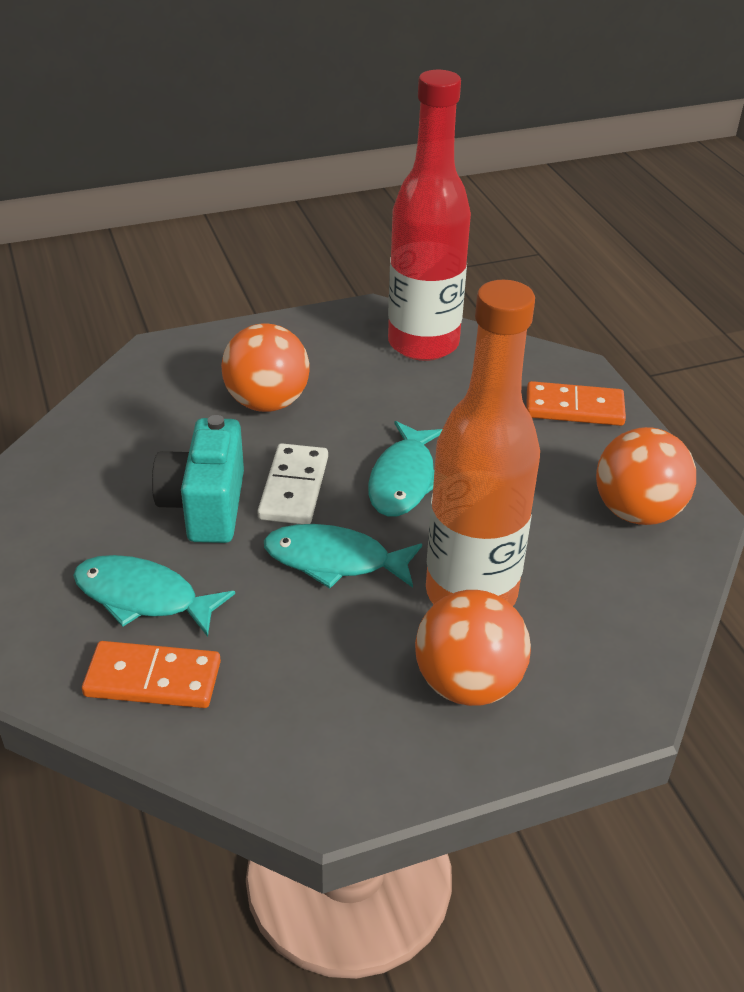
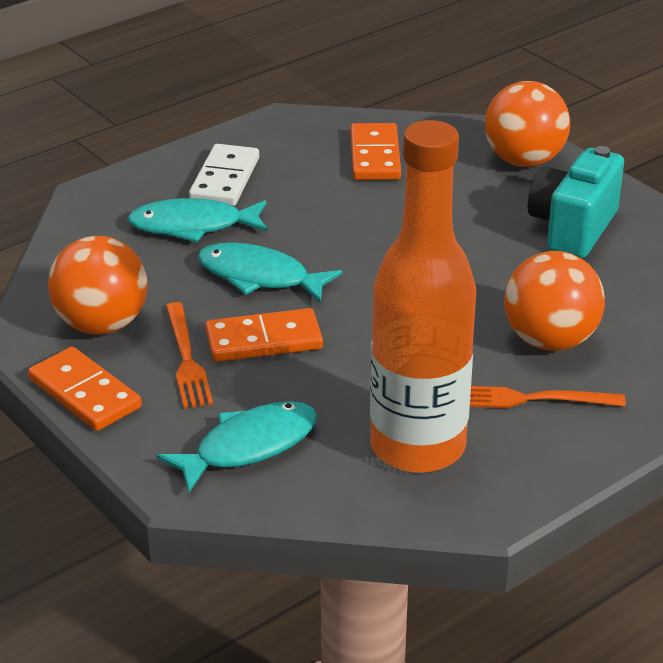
orange domino: [82,641,221,708] [526,381,626,426] = 2 -> [28,347,142,431] [205,308,323,362] [350,123,401,180] = 3
orange fork: none = 0 -> [166,302,213,409] [470,386,626,408] = 2
red bottle: [388,70,471,361] = 1 -> none = 0

